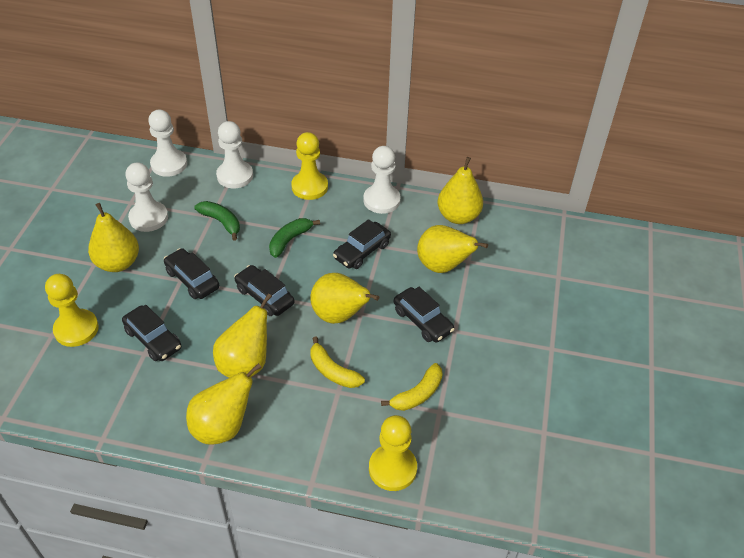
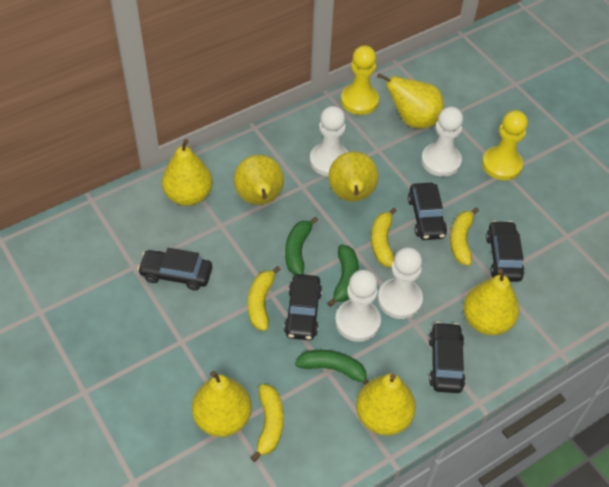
green banana: [194,201,240,241] [269,218,320,258] = 2 -> [285,217,318,275] [295,350,369,385] [327,244,359,307] = 3
yellow banana: [310,336,365,388] [381,363,442,411] = 2 -> [248,266,281,331] [251,384,284,462] [371,208,397,267] [450,207,479,265] = 4
yellow pawn: [45,274,99,347] [291,132,328,200] [369,415,417,491] = 3 -> [341,45,379,115] [482,110,528,180] = 2
yellow pear: [88,203,139,272] [186,363,262,445] [213,294,272,378] [310,273,379,324] [417,225,488,273] [438,157,483,224] = 6 -> [162,139,213,206] [192,370,252,437] [234,155,284,205] [328,152,378,201] [356,373,416,436] [377,73,444,128] [463,269,519,335] = 7

